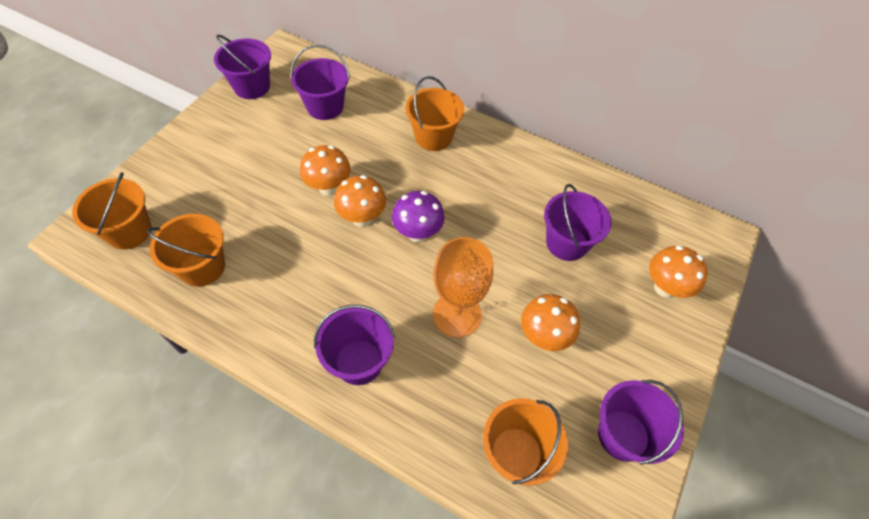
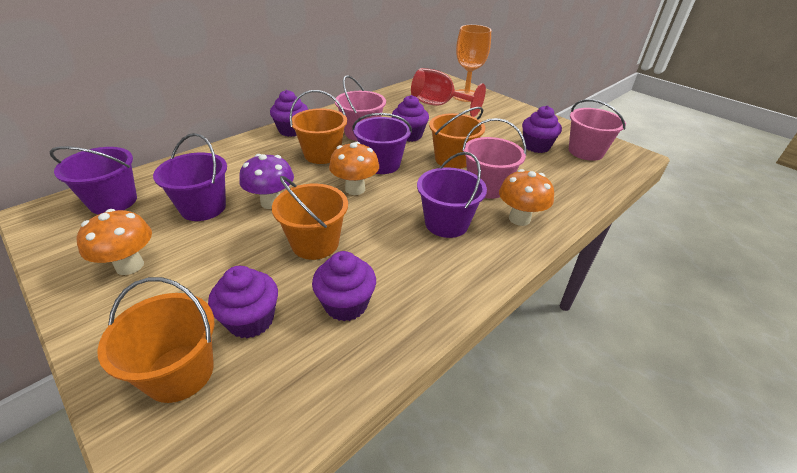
orange mushroom: [300,145,351,196] [334,175,386,227] [521,294,580,351] [649,245,708,298] = 4 -> [77,209,152,275] [329,142,379,195] [499,169,554,226] = 3
pink bucket: none = 0 -> [335,75,386,141] [462,118,526,199] [569,99,626,161] = 3
purple bucket: [214,34,271,99] [291,45,350,120] [314,305,395,385] [544,184,611,261] [598,380,684,465] = 5 -> [50,146,137,214] [153,133,227,221] [352,113,412,174] [417,152,487,238] = 4
purple cupcake: none = 0 -> [208,266,278,339] [270,90,308,137] [312,251,376,321] [392,95,429,142] [522,106,562,153] = 5
red goblet: none = 0 -> [411,68,486,117] = 1

